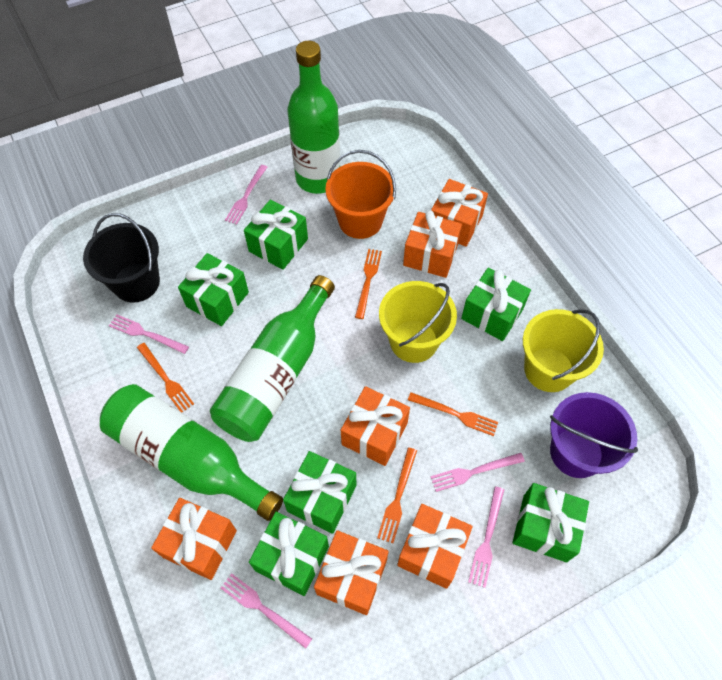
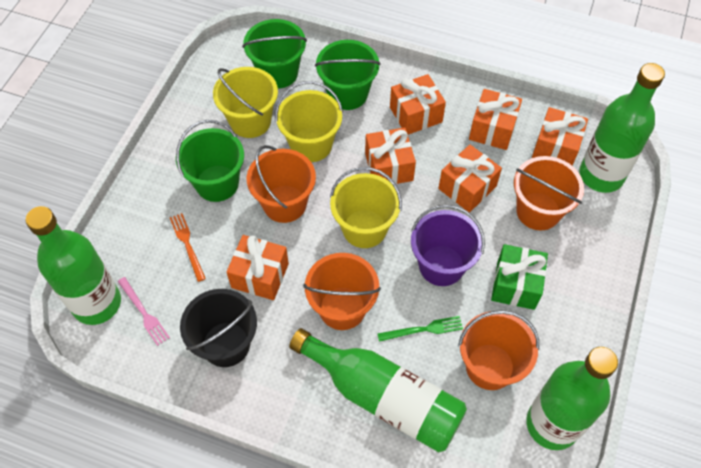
green bottle: [100,384,283,521] [210,275,335,442] [288,41,340,194] = 3 -> [26,206,121,325] [289,328,467,453] [526,347,618,450] [579,63,665,193] = 4
green bucket: none = 0 -> [176,120,244,202] [242,19,307,89] [315,40,381,110] = 3
green fork: none = 0 -> [377,316,463,342] = 1
green gift: [178,253,249,326] [244,200,308,270] [249,512,329,596] [283,451,356,534] [461,267,531,341] [512,483,589,562] = 6 -> [491,244,548,310] = 1
orange bucket: [325,150,396,239] = 1 -> [247,145,316,223] [303,253,381,330] [458,310,539,390] [514,156,584,230] = 4
orange fork: [137,343,194,413] [355,249,382,319] [377,448,417,543] [408,392,498,436] = 4 -> [170,213,206,282] = 1
pink fork: [109,315,189,354] [221,573,312,649] [225,165,267,225] [431,453,525,492] [468,486,504,588] = 5 -> [118,277,170,346] = 1
yellow bucket: [379,281,457,363] [523,309,604,392] = 2 -> [213,67,278,138] [275,81,343,162] [330,167,402,248] = 3

